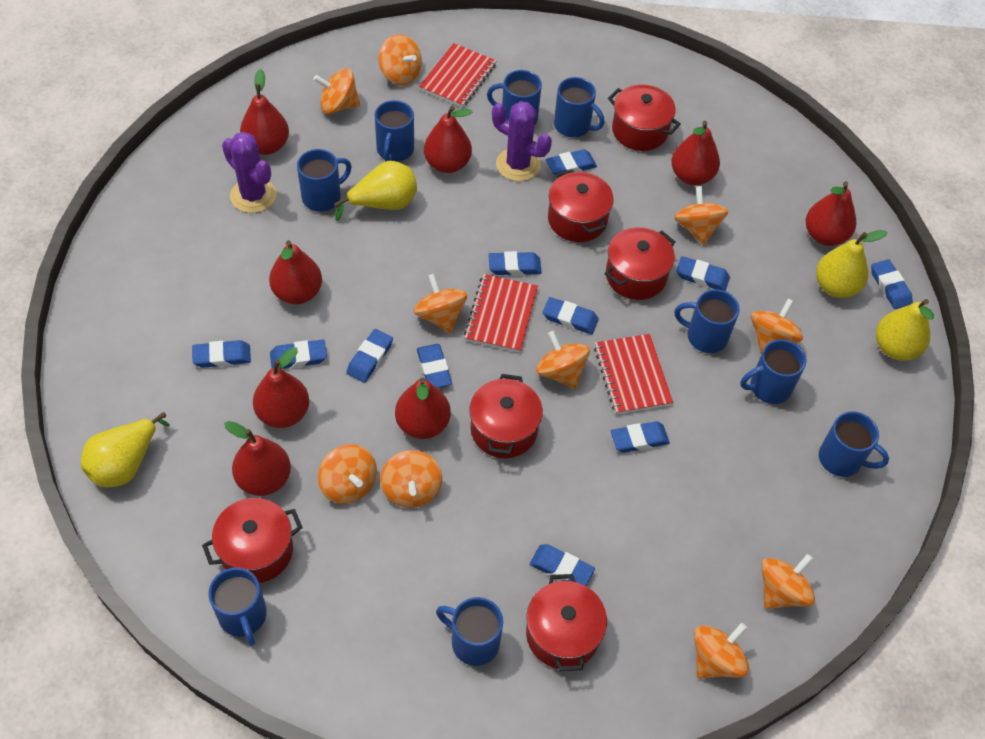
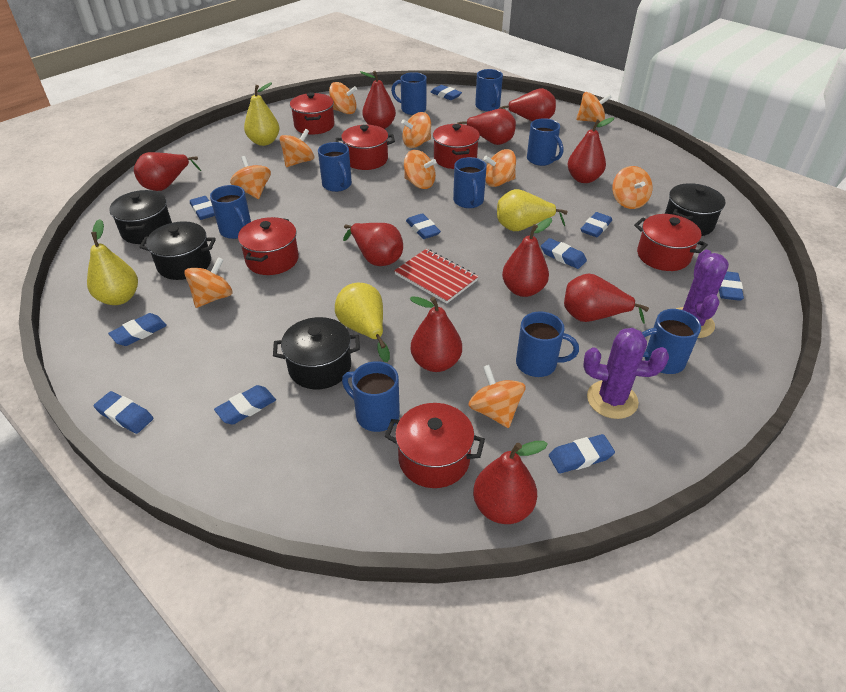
black pot: none = 0 -> [109,190,172,244] [139,221,216,280] [273,317,360,389] [665,183,725,236] = 4
blue eraser: [192,340,251,368] [270,339,327,369] [346,329,393,383] [417,344,452,388] [488,251,542,276] [530,544,595,586] [543,297,599,334] [545,149,597,176] [611,421,670,453] [676,256,730,291] [871,259,913,309] = 11 -> [94,391,154,434] [108,313,167,346] [190,196,215,220] [214,385,276,425] [406,213,441,239] [430,85,462,100] [541,238,587,269] [549,434,615,474] [581,212,612,237] [719,271,744,301] = 10
red notebook: [419,43,496,108] [464,274,538,352] [594,334,673,414] = 3 -> [394,249,479,304] = 1
red pear: [224,421,291,496] [240,69,289,155] [253,347,309,428] [269,240,322,304] [395,377,451,439] [424,106,472,173] [671,121,720,185] [806,181,856,246] = 8 -> [134,152,201,191] [343,223,403,266] [360,71,396,129] [409,296,462,372] [457,109,516,145] [473,441,548,524] [499,88,556,121] [502,218,552,297] [564,274,649,324] [568,117,614,183] = 10

